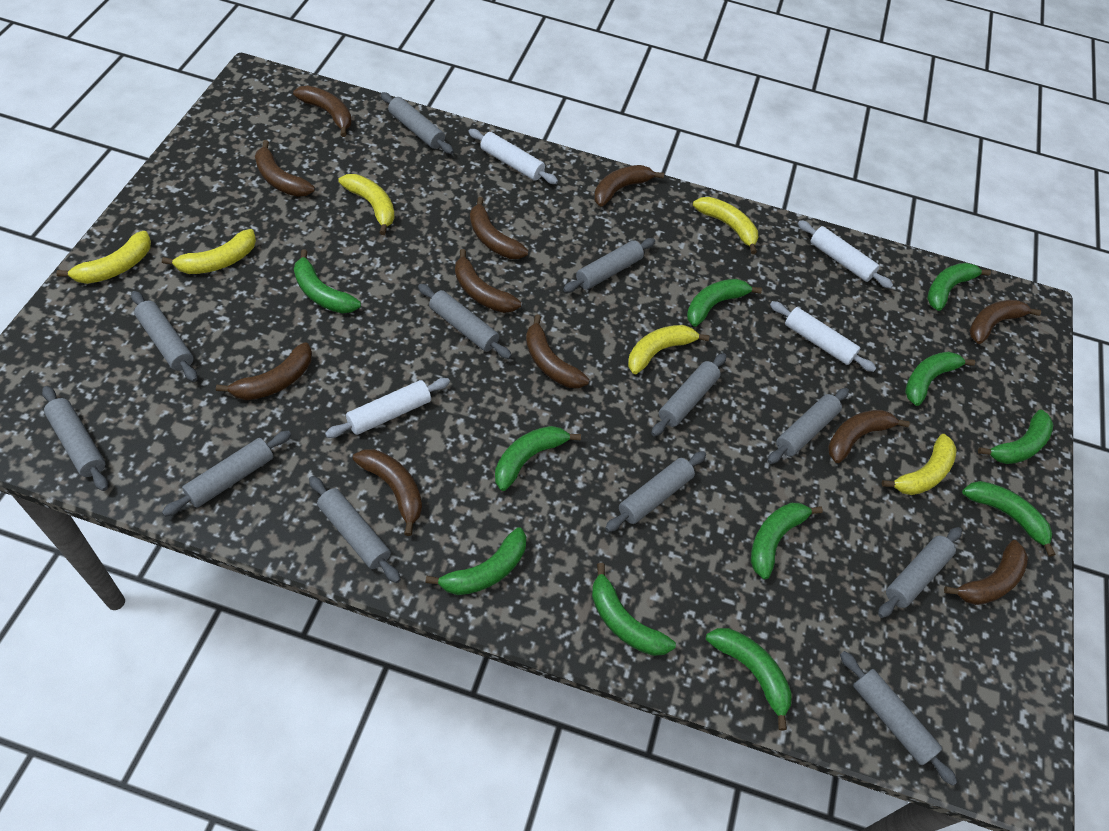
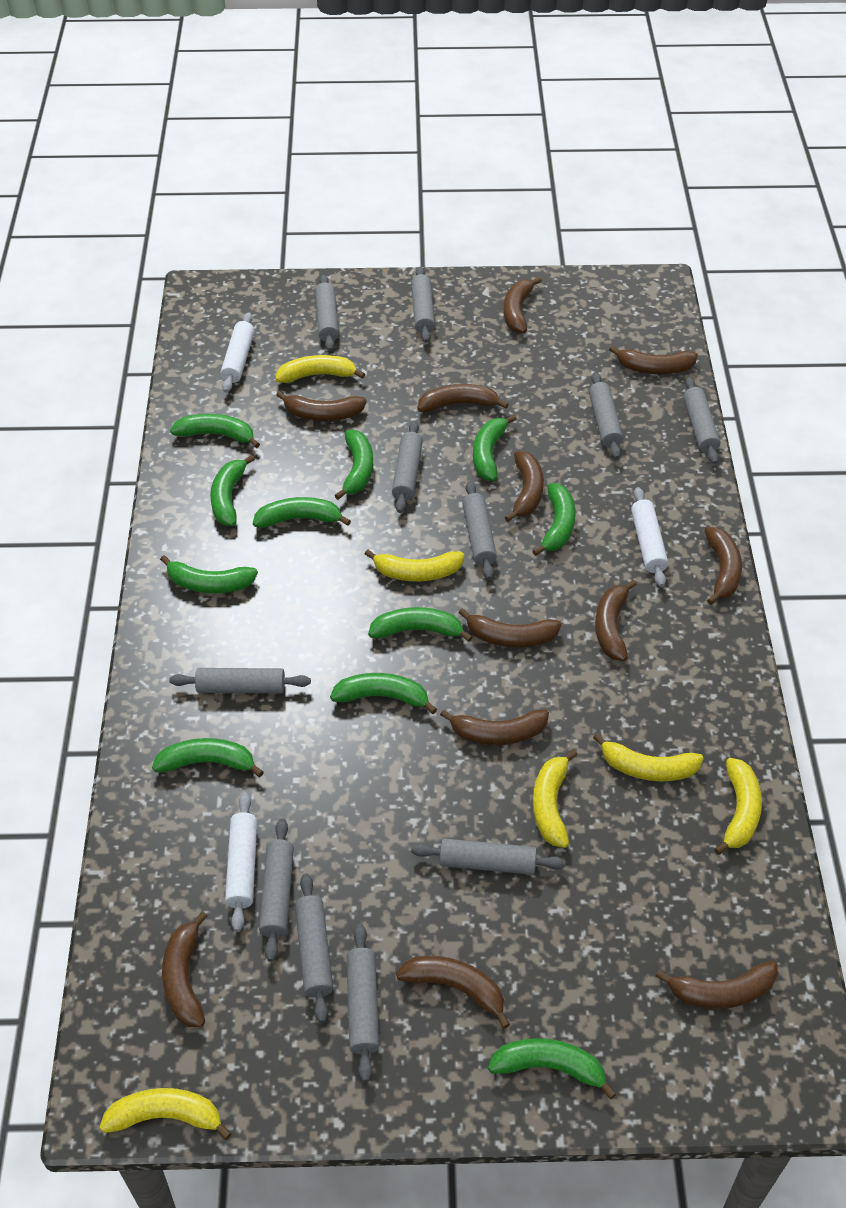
brown banana: [216,342,312,400] [255,140,315,197] [293,86,352,137] [353,449,422,536] [455,249,521,313] [470,197,528,259] [526,315,589,388] [594,165,664,207] [828,410,910,463] [944,540,1028,605] [969,300,1041,344] = 11 -> [162,911,208,1027] [276,391,367,421] [396,956,510,1029] [417,384,509,412] [440,709,549,745] [458,608,561,647] [503,277,542,333] [505,451,544,522] [595,579,637,661] [609,346,698,374] [655,961,778,1009] [705,527,742,605] = 12
grey rolling pin: [42,386,108,491] [131,291,198,382] [162,431,291,517] [309,476,401,583] [381,92,454,154] [418,284,512,359] [563,238,655,293] [605,451,706,532] [651,353,727,437] [768,388,849,464] [840,651,957,786] [878,527,962,618] = 12 -> [169,668,311,693] [259,818,294,962] [295,873,333,1023] [315,275,339,351] [347,924,379,1082] [392,421,423,513] [411,267,435,343] [411,838,565,875] [462,481,497,580] [589,372,623,459] [683,377,720,464] = 11
white rolling pin: [325,378,450,438] [468,129,558,184] [770,301,876,372] [798,220,893,289] = 4 -> [220,312,255,393] [225,792,257,932] [631,487,668,587] = 3

